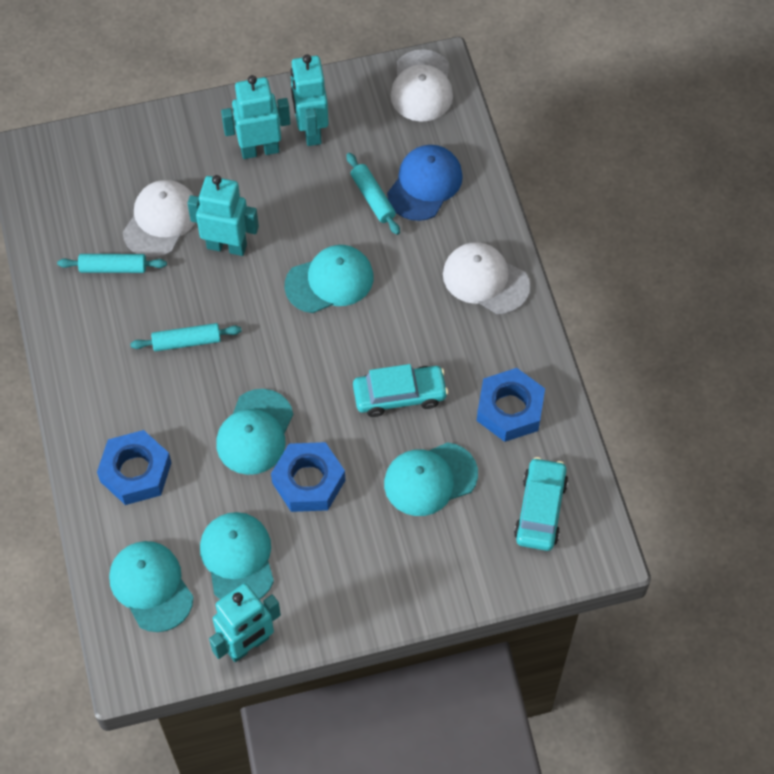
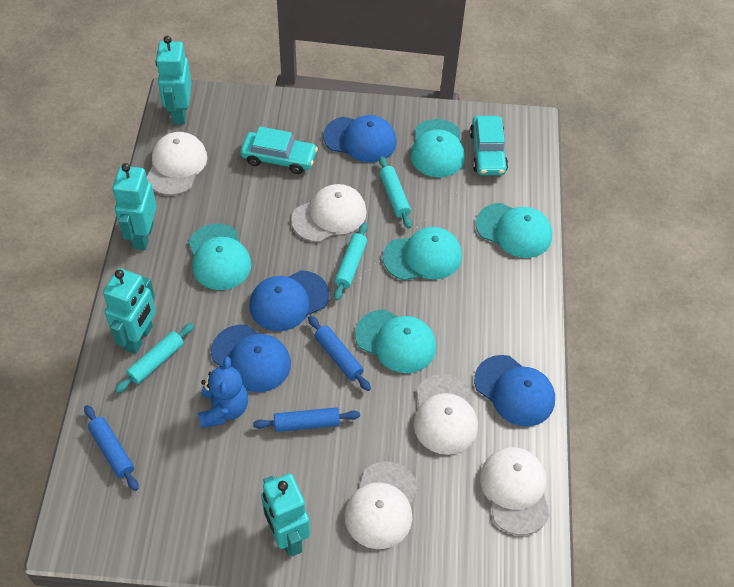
blue cap: [387,145,463,221] = 1 -> [211,325,291,392] [249,270,329,331] [323,115,397,162] [474,355,555,427] = 4
blue nut: [97,430,171,505] [271,442,345,512] [477,368,545,442] = 3 -> none = 0
blue rolling pin: none = 0 -> [84,405,138,491] [253,407,360,432] [308,316,371,391] = 3
blue teddy bear: none = 0 -> [198,357,248,428] = 1
white cap: [123,180,195,258] [391,49,453,122] [443,242,530,314] = 3 -> [147,132,207,196] [291,184,367,242] [345,461,418,549] [414,374,478,455] [480,447,550,535] = 5

